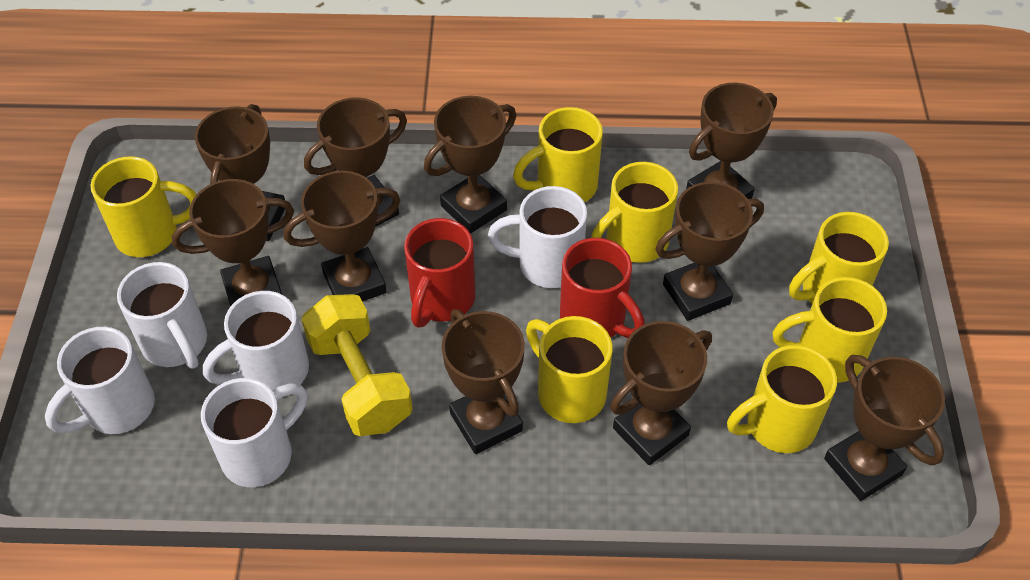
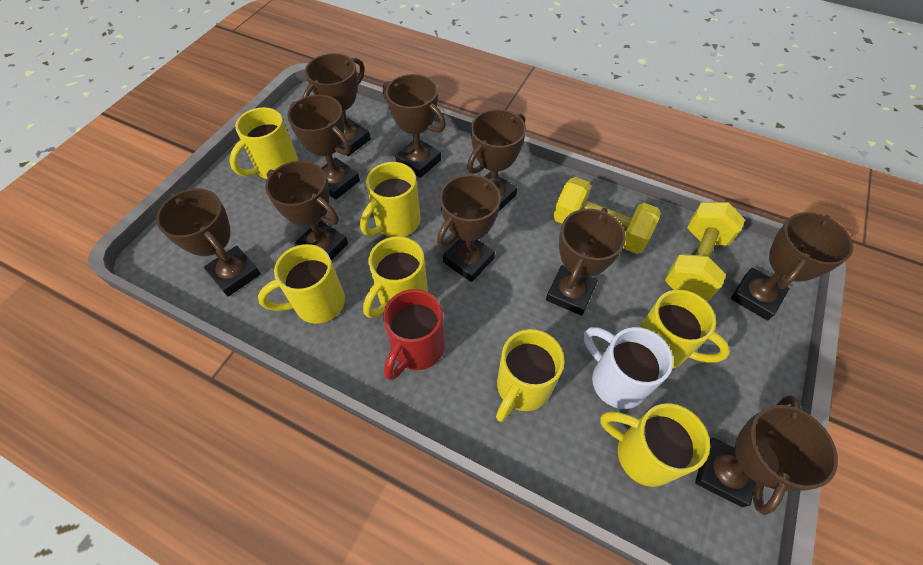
red mug: [404,218,475,327] [560,238,645,338] = 2 -> [383,289,445,380] = 1
white mug: [45,327,155,434] [117,262,207,369] [201,378,307,487] [203,291,309,390] [488,186,587,288] = 5 -> [584,327,673,409] = 1
yellow dumbbell: [301,294,413,436] = 1 -> [553,177,661,254] [665,202,745,301] = 2

